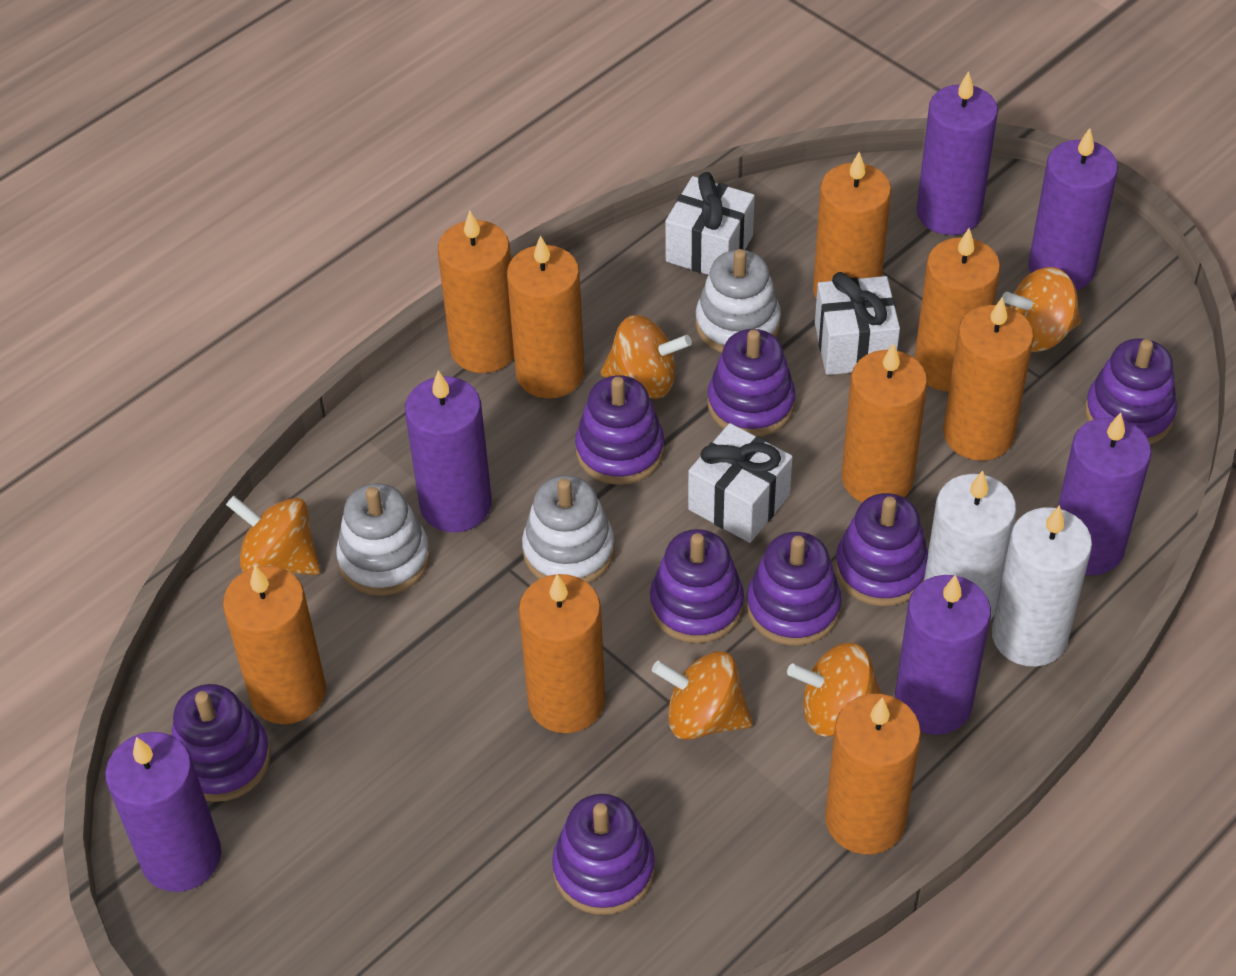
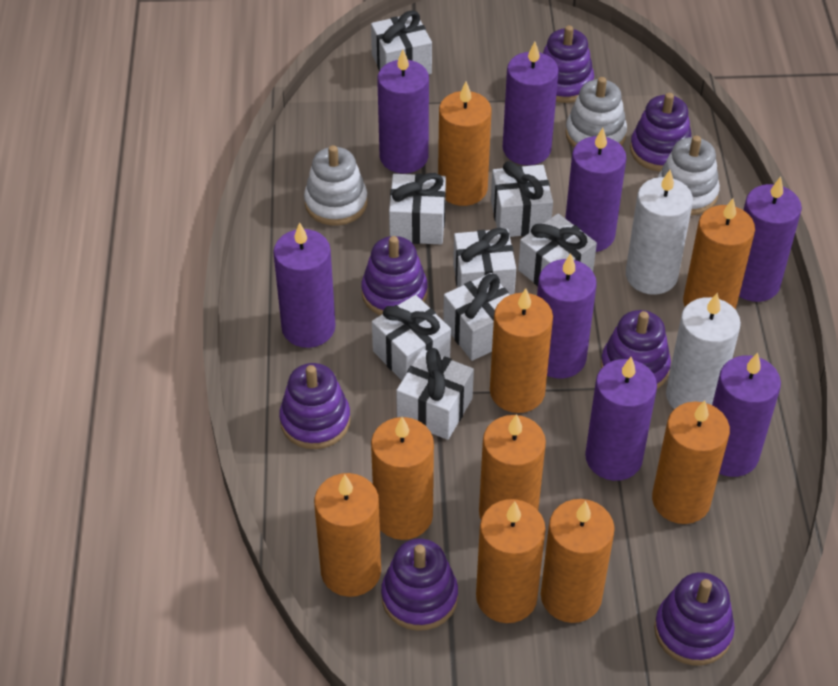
orange spinning top: [226,495,320,575] [600,315,692,399] [652,651,753,740] [787,643,882,736] [1002,267,1081,352] = 5 -> none = 0
purple candle: [105,732,221,892] [405,371,492,532] [895,575,991,735] [916,71,998,235] [1028,128,1118,290] [1058,413,1152,575] = 6 -> [273,222,336,348] [377,50,429,173] [503,41,559,165] [537,253,597,379] [565,128,626,252] [585,357,657,481] [712,352,781,477] [739,177,802,302] = 8
purple stacking toy: [172,684,270,802] [552,794,655,915] [575,375,664,485] [650,529,744,643] [707,329,796,436] [747,532,841,646] [835,493,928,606] [1085,338,1177,445] = 8 -> [279,363,351,449] [361,236,428,315] [381,539,458,631] [543,25,594,103] [601,310,671,389] [630,93,691,172] [654,572,735,665] = 7
white gift: [665,172,755,275] [688,423,793,543] [815,272,900,375] = 3 -> [371,10,432,74] [372,295,451,380] [389,173,446,244] [396,348,474,440] [443,273,509,361] [453,228,516,295] [491,161,553,237] [518,213,597,286] = 8

